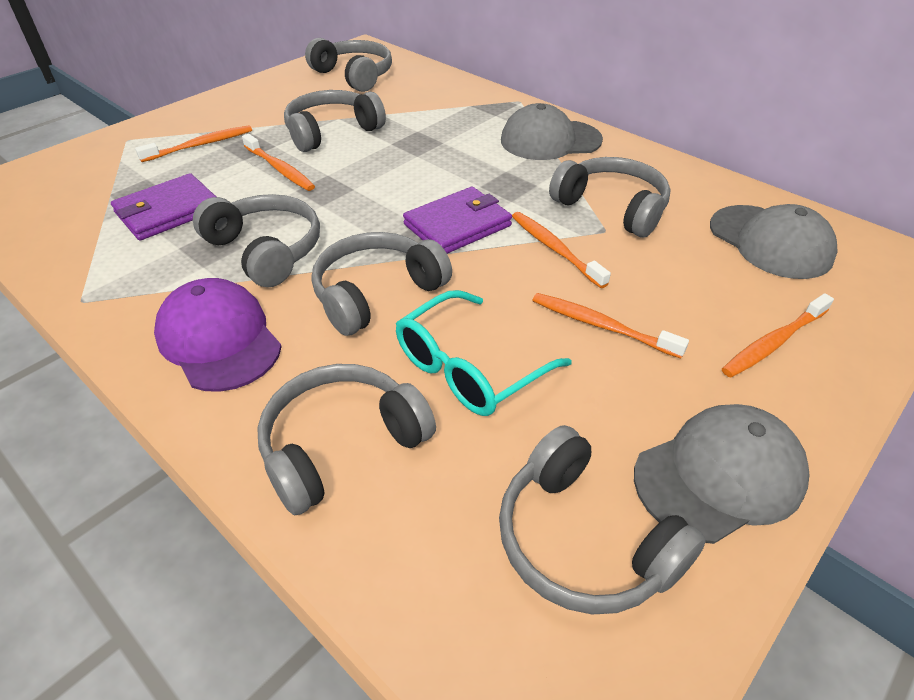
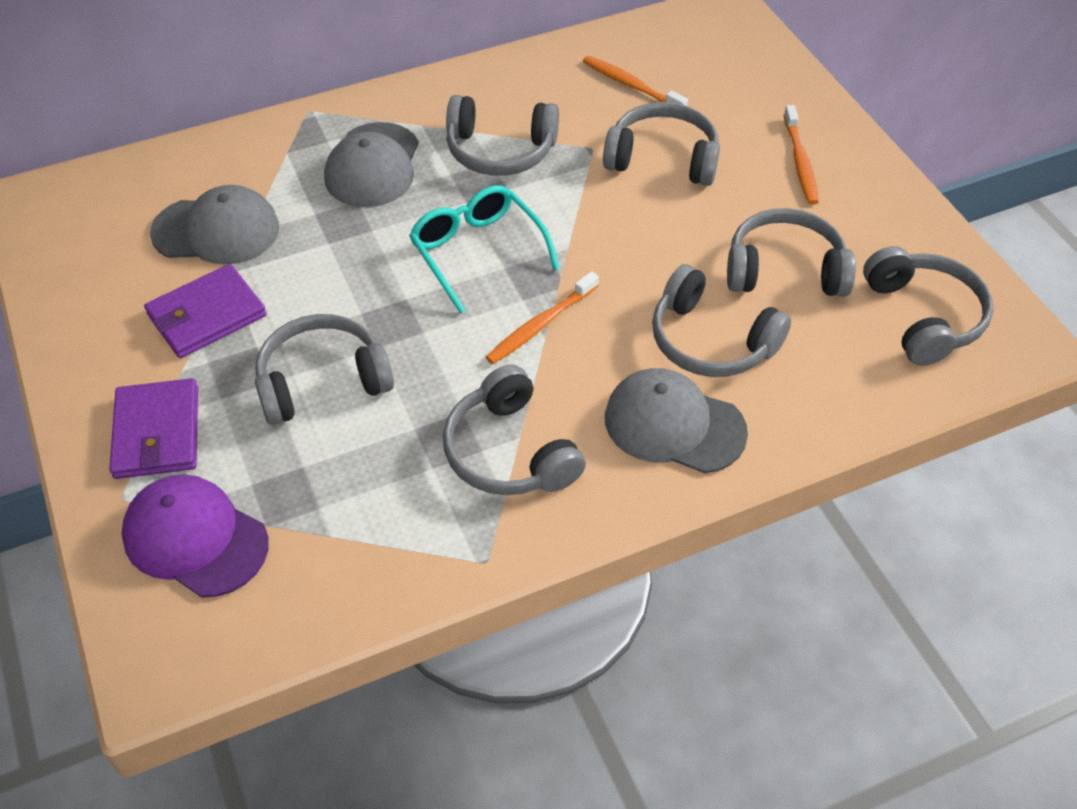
orange toothbrush: [135,125,252,162] [242,134,315,191] [512,212,611,288] [532,293,689,359] [722,293,834,378] = 5 -> [486,271,599,364] [583,56,688,106] [784,105,819,205] = 3

